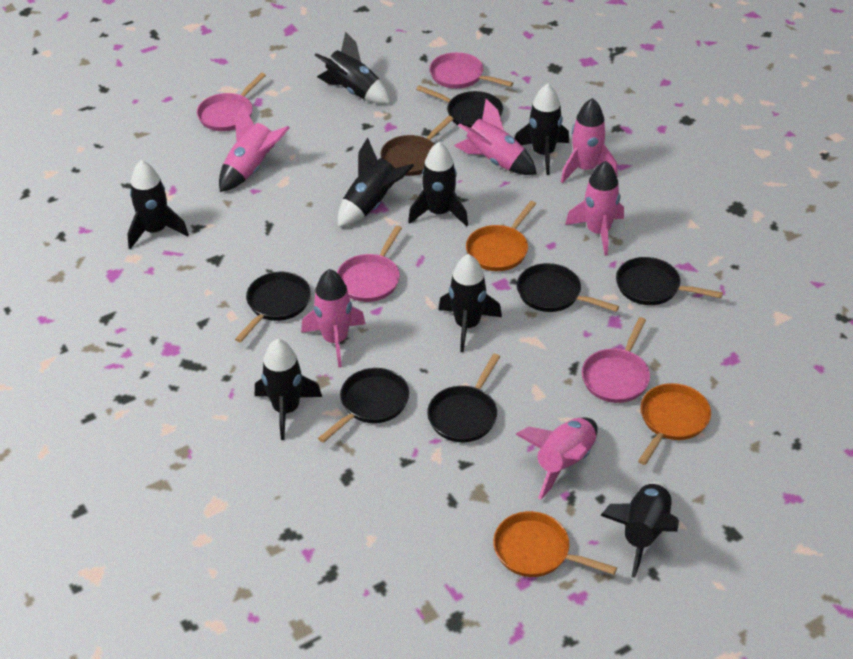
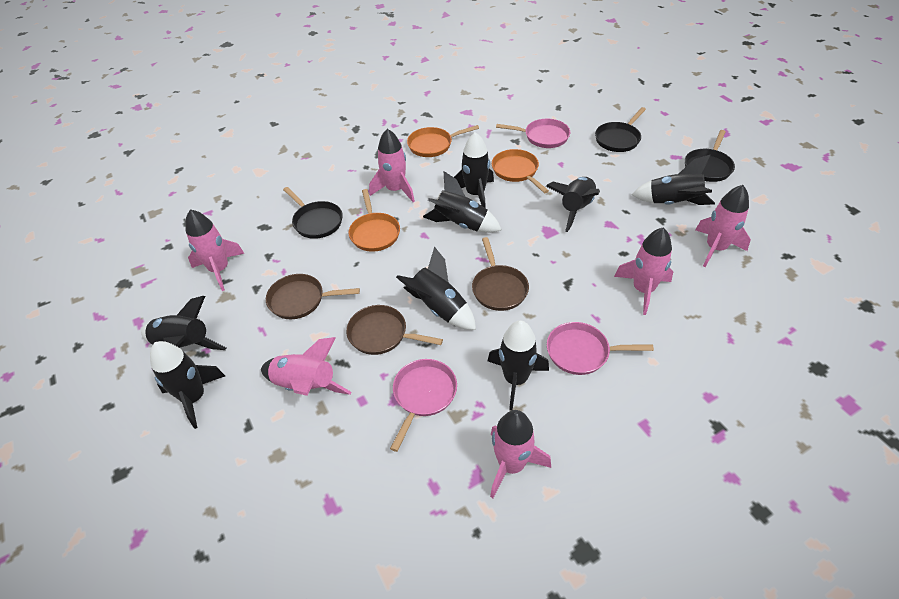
black pan: [235,272,311,342] [318,368,409,443] [416,85,503,128] [427,354,500,442] [517,263,619,312] [616,257,723,305] = 6 -> [283,187,343,239] [595,107,646,152] [685,130,735,182] = 3
brown pan: [380,116,453,176] = 1 -> [266,274,360,319] [346,305,443,355] [472,237,529,311] = 3
pink pan: [197,73,266,131] [337,226,402,302] [429,52,513,89] [582,317,650,403] = 4 -> [390,359,457,452] [496,119,570,148] [547,322,654,375] = 3

